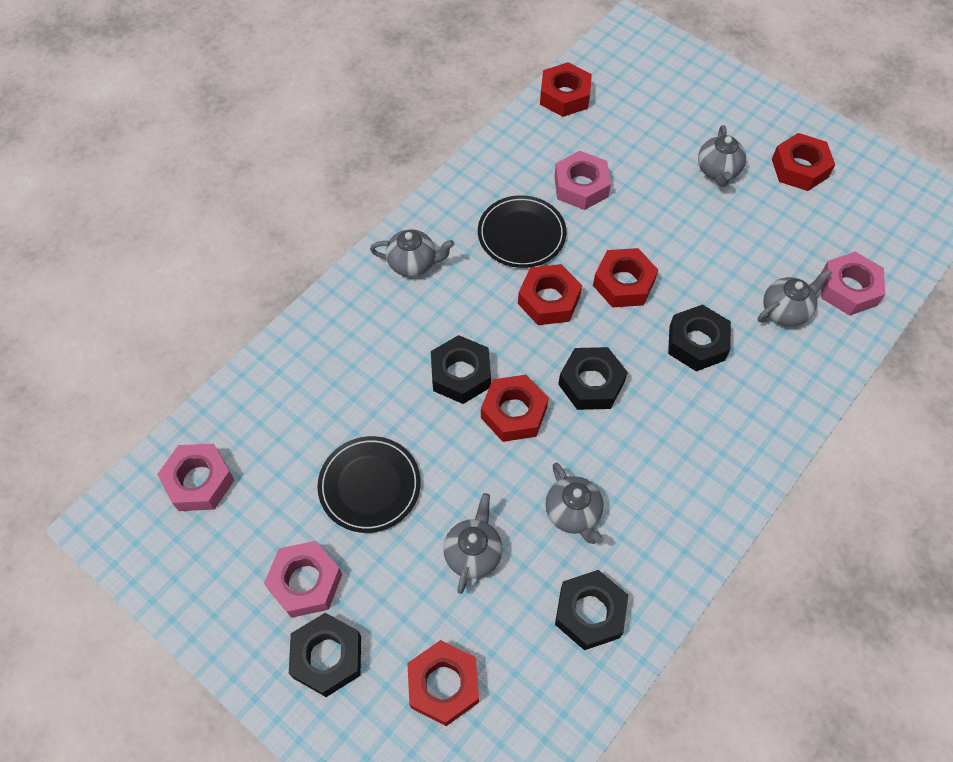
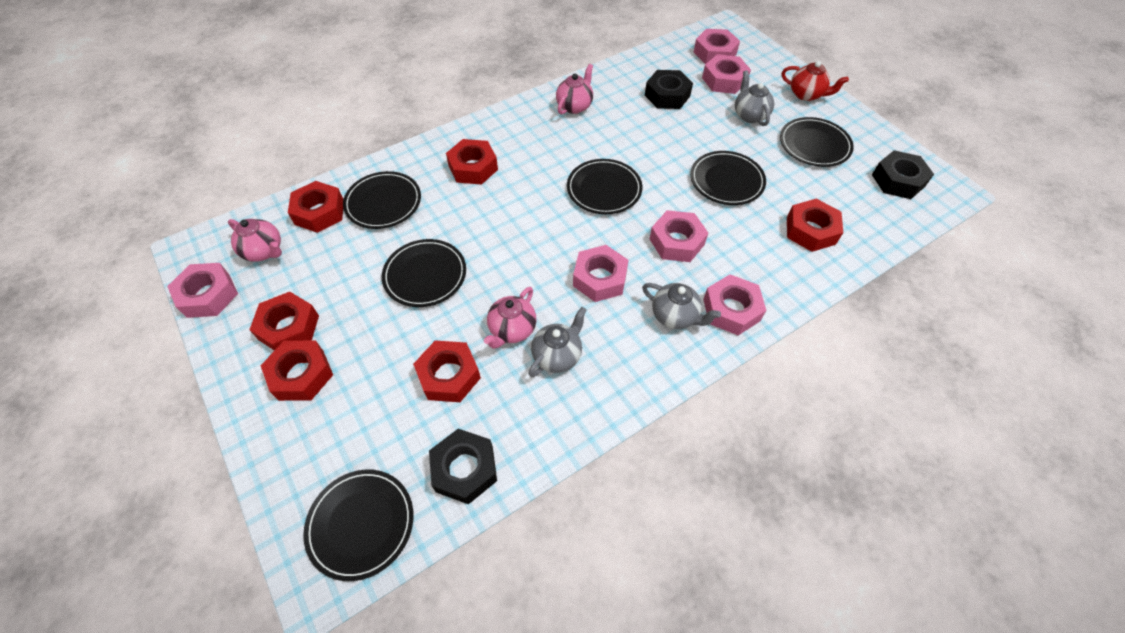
black nut: [289,613,361,697] [431,335,491,404] [555,570,628,650] [558,347,628,410] [668,304,731,371] = 5 -> [429,429,497,504] [645,70,693,109] [872,150,934,199] = 3
black plate: [318,436,421,533] [478,195,566,268] = 2 -> [303,469,413,581] [343,171,421,229] [382,239,466,307] [567,159,642,214] [690,151,766,205] [780,117,854,167] = 6
grey teapot: [370,229,454,277] [443,493,503,594] [546,463,604,544] [698,125,746,187] [758,269,832,326] = 5 -> [529,307,586,377] [642,283,721,329] [735,70,774,126] = 3
pink nut: [157,444,234,511] [264,541,342,618] [554,151,611,210] [821,252,885,316] = 4 -> [167,263,238,318] [573,245,629,302] [650,210,708,262] [693,29,740,64] [702,54,751,94] [703,274,766,335] = 6
pink teapot: none = 0 -> [228,219,282,262] [484,287,536,349] [556,64,593,115] = 3
red teapot: none = 0 -> [782,61,849,101] = 1

